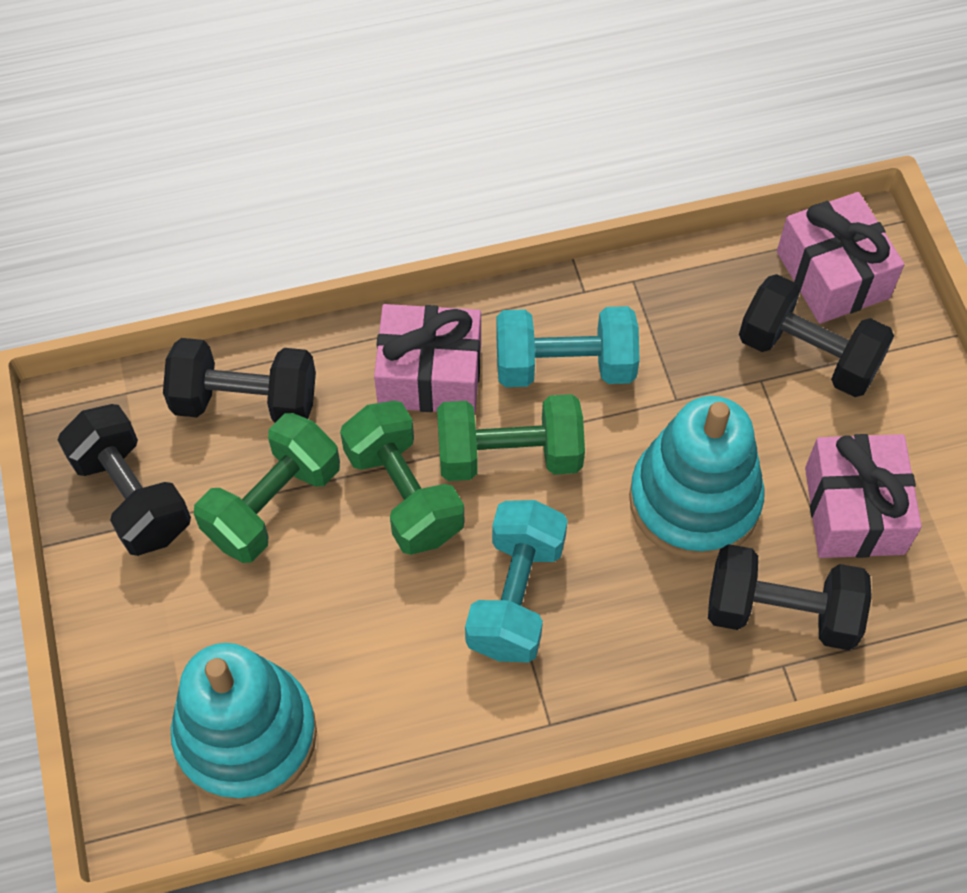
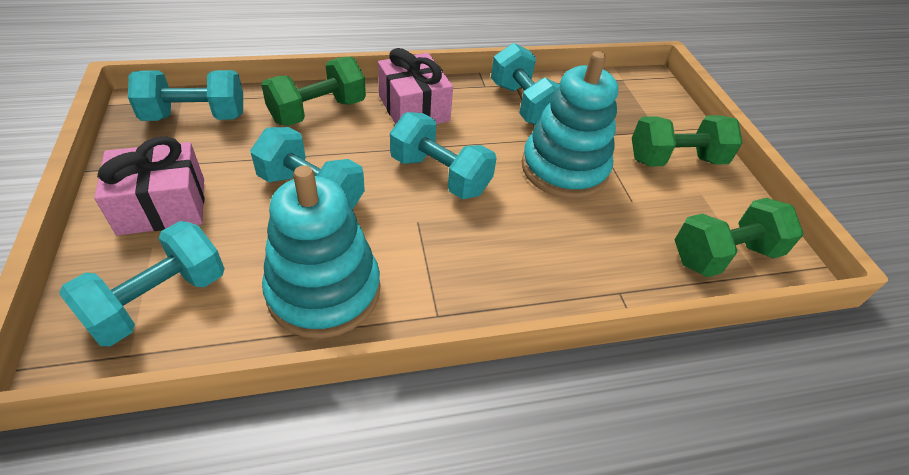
black dumbbell: [58,404,191,556] [163,338,316,422] [708,544,872,650] [739,274,894,397] = 4 -> none = 0
pink gift: [374,304,481,414] [777,192,905,324] [805,434,922,558] = 3 -> [94,136,205,236] [378,48,453,124] = 2
turquoise dumbbell: [465,500,568,663] [496,306,640,387] = 2 -> [59,221,225,346] [128,70,243,121] [250,127,365,210] [390,112,497,199] [491,43,560,125] = 5

